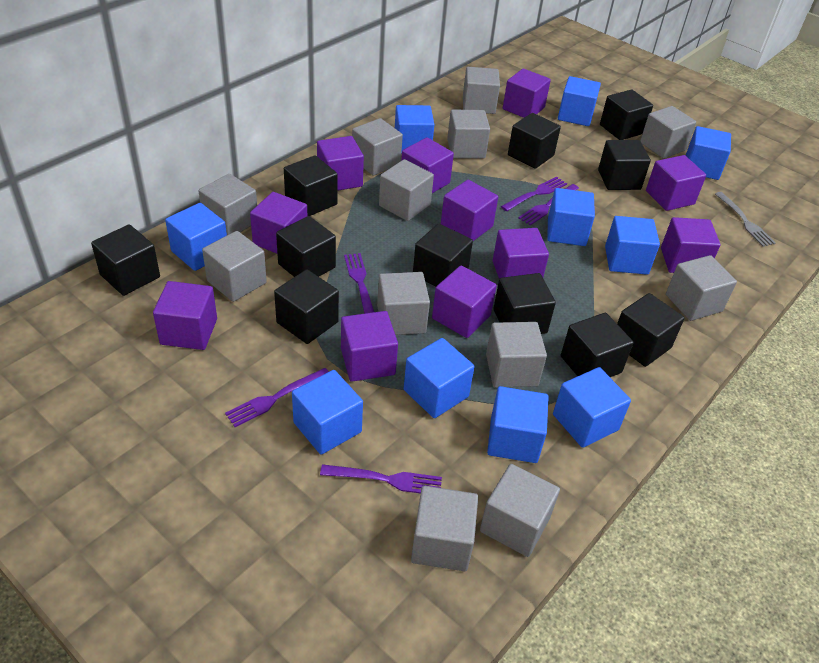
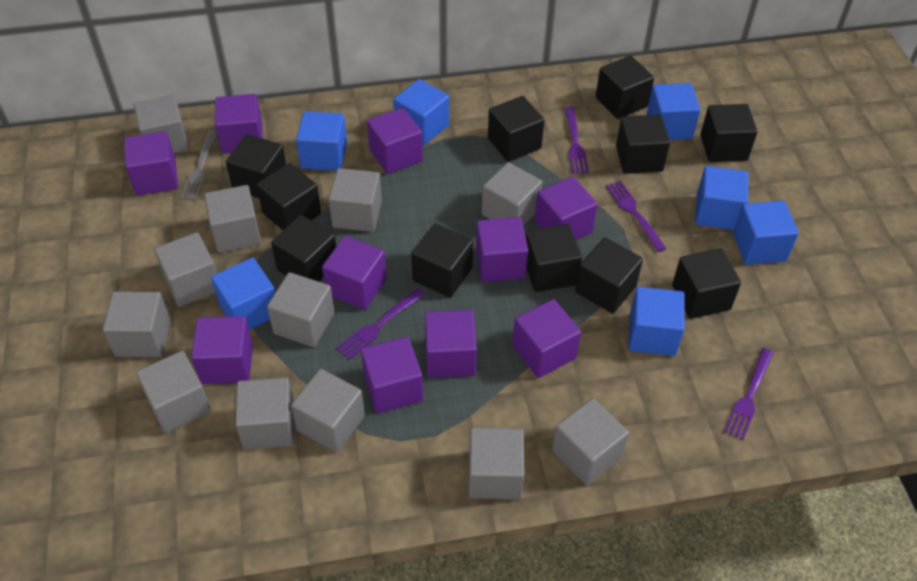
blue cube: [165,203,227,271] [292,370,363,455] [395,105,434,154] [404,338,475,418] [487,386,549,463] [547,188,595,246] [553,367,631,448] [558,76,601,126] [605,216,660,275] [686,126,731,180] = 10 -> [211,257,275,330] [296,111,347,171] [393,79,449,145] [629,287,685,356] [647,83,700,140] [695,166,748,230] [733,201,799,265] = 7
purple cube: [153,281,217,350] [250,192,307,254] [317,136,364,190] [341,311,398,382] [401,137,454,193] [432,265,497,338] [441,180,498,241] [493,228,549,279] [503,69,551,118] [646,155,706,211] [661,217,720,273] = 11 -> [124,131,178,195] [191,316,253,384] [215,94,263,154] [322,236,386,310] [361,336,423,413] [367,107,423,174] [425,310,477,378] [476,217,528,282] [512,299,581,378] [534,177,597,240] = 10
purple fork: [225,368,329,427] [320,464,442,493] [344,253,374,314] [501,177,567,211] [519,184,579,226] = 5 -> [336,289,425,360] [565,107,589,174] [606,181,667,252] [724,348,774,440] = 4

